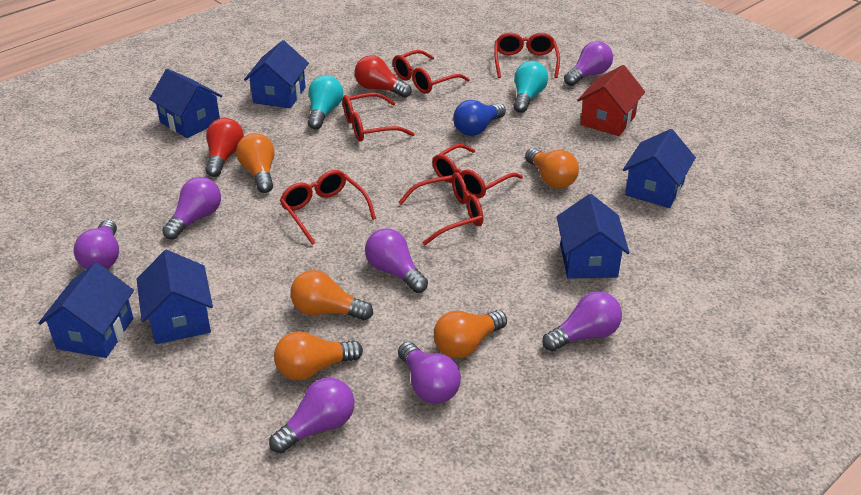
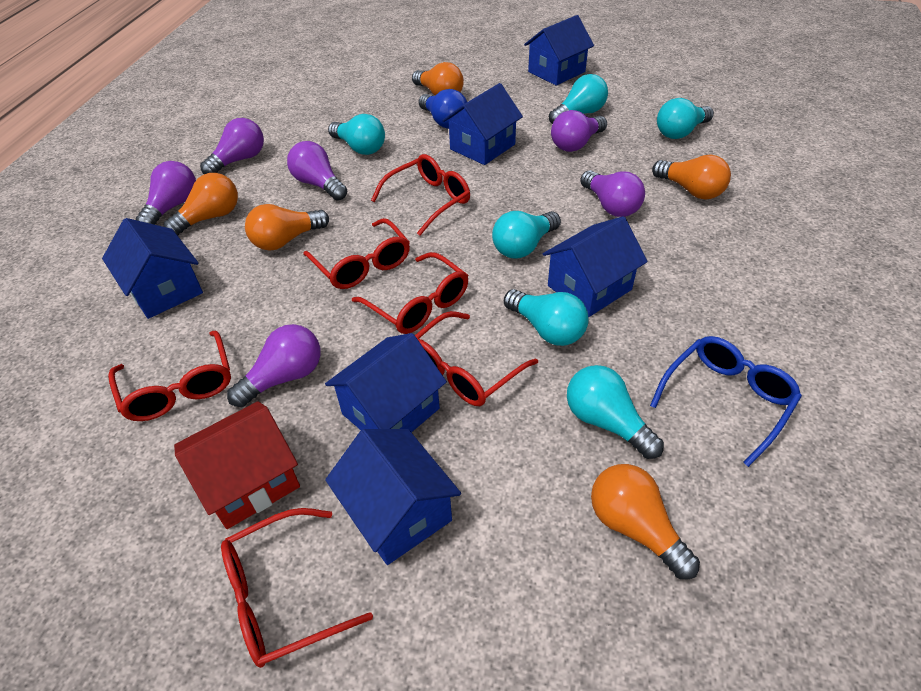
blue glasses: none = 0 -> [650,336,802,467] = 1
purple light bulb: [74,220,119,269] [162,177,221,240] [269,378,354,453] [365,228,428,293] [398,342,461,404] [542,291,622,352] [564,41,613,86] = 7 -> [136,161,196,225] [200,118,264,174] [227,324,321,407] [287,141,347,201] [551,110,607,152] [580,170,645,217] = 6
red light bulb: [205,118,244,177] [355,55,412,98] = 2 -> none = 0
turquoise light bulb: [308,75,343,129] [513,61,548,113] = 2 -> [328,114,385,155] [492,211,561,259] [504,289,589,346] [549,74,608,124] [567,365,664,459] [657,98,714,139] = 6

